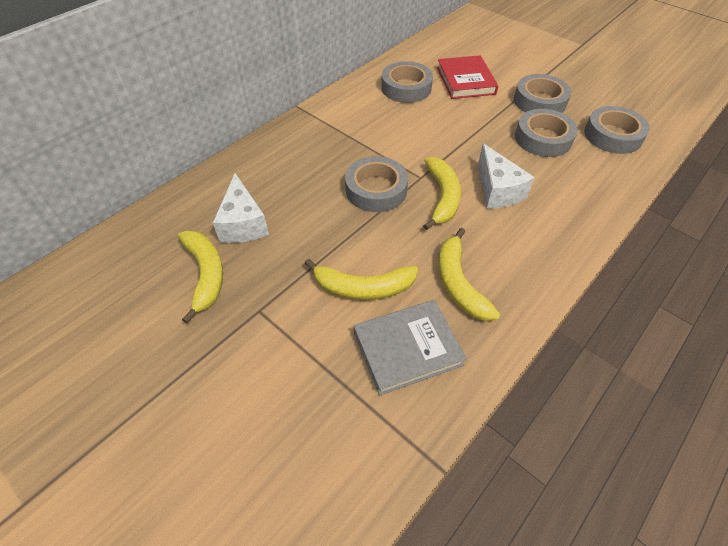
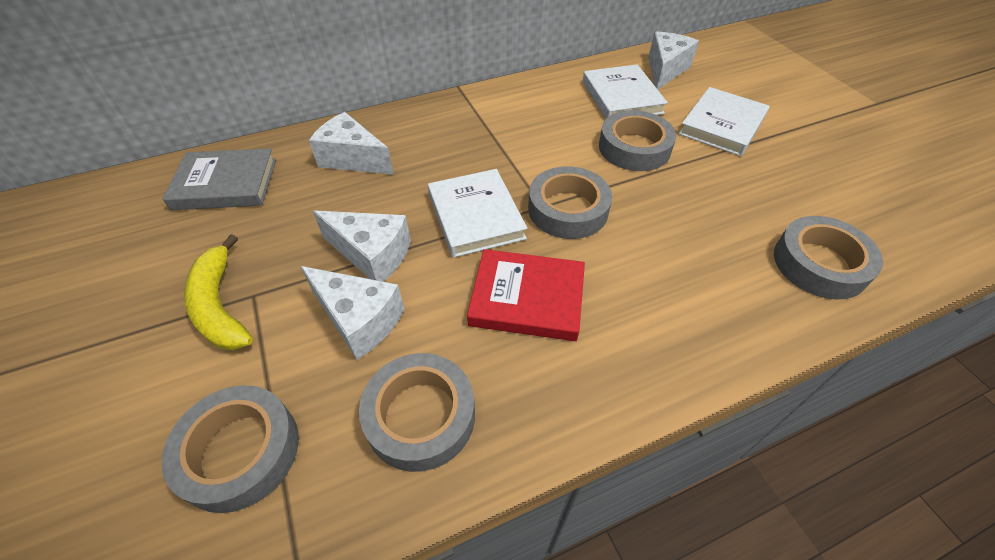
white book: none = 0 -> [428,169,527,258] [582,64,668,119] [679,87,770,156] = 3
white cheese: [213,173,269,243] [478,143,535,209] = 2 -> [300,266,404,360] [309,112,394,175] [313,210,411,282] [648,31,699,89] = 4
yellow banana: [178,230,223,324] [305,259,418,300] [423,157,461,230] [439,228,500,321] = 4 -> [184,234,253,350] = 1

